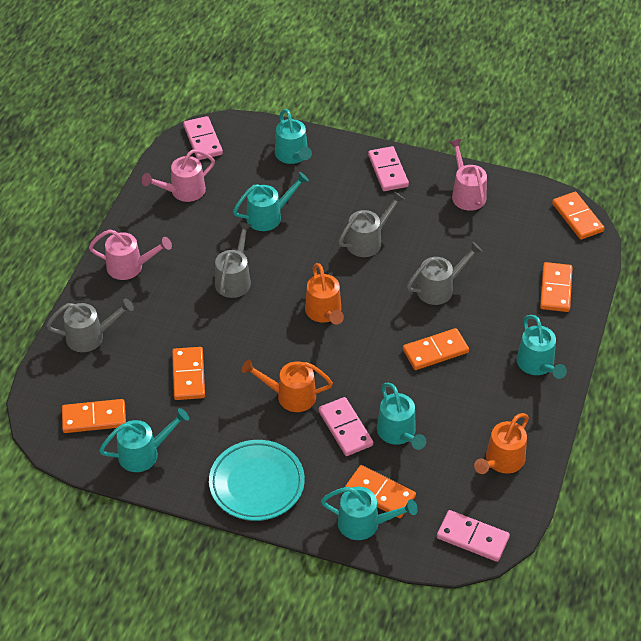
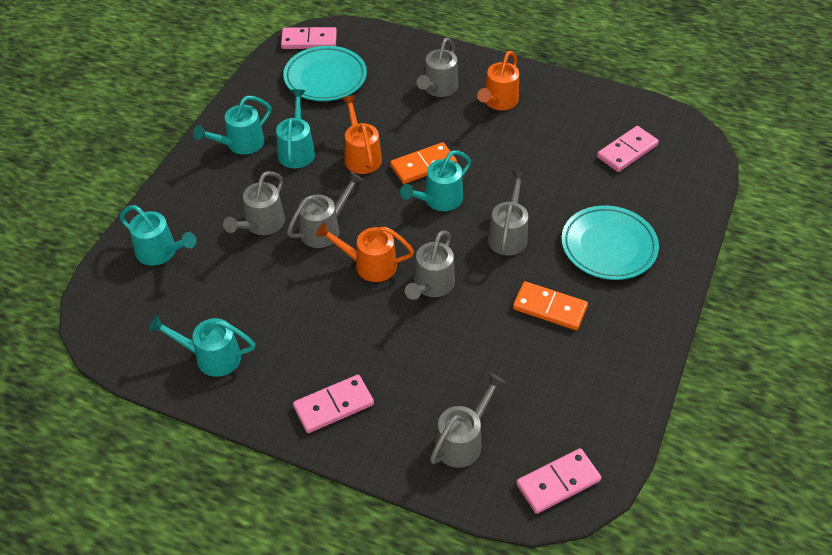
grey watering can: [46,298,134,352] [215,222,252,298] [338,191,405,257] [407,242,483,305] = 4 -> [223,171,285,235] [287,172,363,248] [405,230,455,300] [417,38,458,97] [430,373,506,468] [487,170,528,256] = 6
orange domino: [62,399,126,433] [172,347,205,400] [345,465,416,518] [403,328,469,370] [540,262,573,312] [552,192,604,239] = 6 -> [390,142,457,184] [513,281,588,330] = 2
pink watering can: [89,229,172,280] [142,149,215,202] [449,139,487,211] = 3 -> none = 0
turquoise plate: [209,440,305,521] = 1 -> [283,46,367,101] [561,205,659,280] = 2
turquoise watering can: [99,408,189,472] [233,172,309,231] [275,109,312,164] [321,487,418,540] [377,383,426,450] [516,315,567,379] = 6 -> [120,205,197,266] [149,315,255,377] [193,96,271,155] [276,89,315,168] [400,150,471,211] = 5

